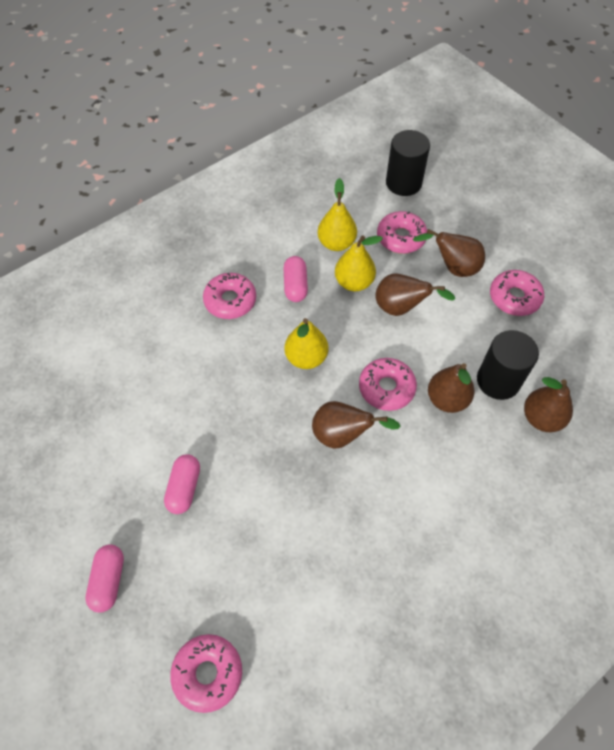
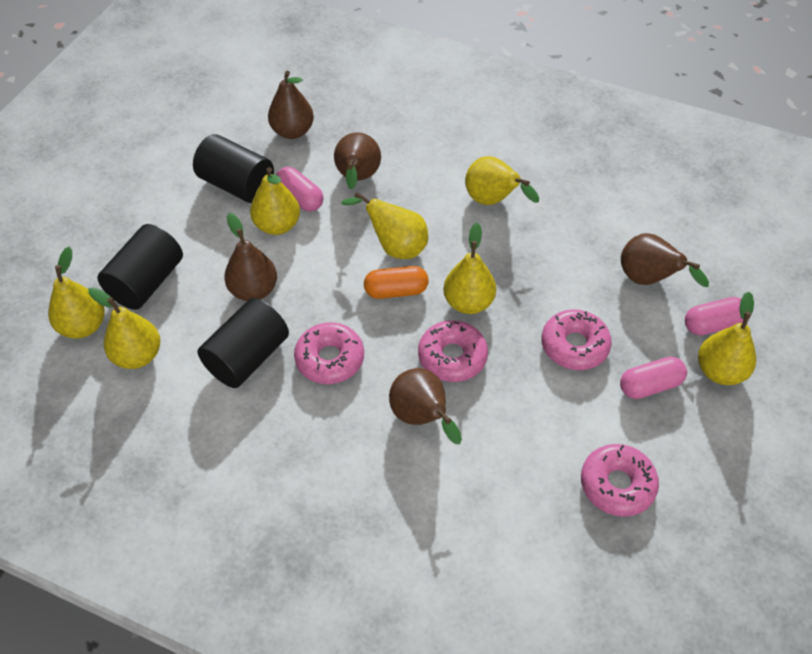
black cylinder: [386,130,430,196] [477,330,539,400] = 2 -> [97,224,183,310] [193,134,274,203] [198,298,289,388] = 3
orange capsule: none = 0 -> [364,266,429,299] = 1
pink donut: [170,634,242,713] [203,273,256,319] [359,358,417,411] [377,211,427,254] [490,270,544,316] = 5 -> [294,322,364,384] [418,320,488,382] [541,309,612,370] [581,444,659,517] = 4
yellow pear: [285,318,328,369] [318,178,357,251] [335,235,383,291] = 3 -> [48,247,105,339] [89,287,160,369] [250,167,300,235] [341,192,428,259] [443,223,496,314] [465,156,539,205] [698,292,756,385] = 7

